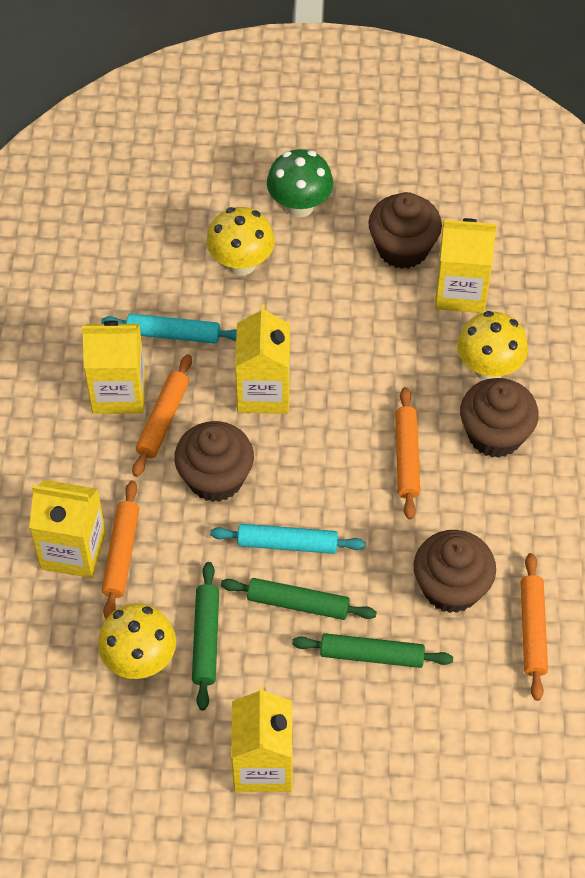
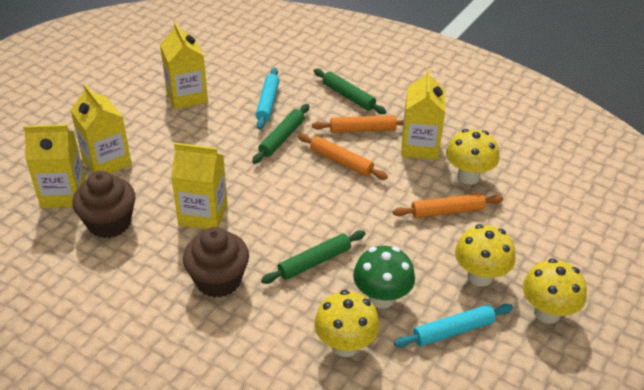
brown cupcake: [174,421,254,502] [368,192,442,269] [413,530,496,613] [460,378,539,458] = 4 -> [73,171,135,238] [183,227,249,298] = 2
orange rolling pin: [102,480,139,619] [132,354,192,477] [395,387,420,520] [520,553,548,701] = 4 -> [298,133,388,180] [312,115,404,133] [393,193,503,218] = 3
yellow mushroom: [98,603,176,679] [207,207,275,276] [457,311,528,380] = 3 -> [314,290,380,357] [446,129,499,185] [455,224,516,287] [523,258,587,324] = 4

